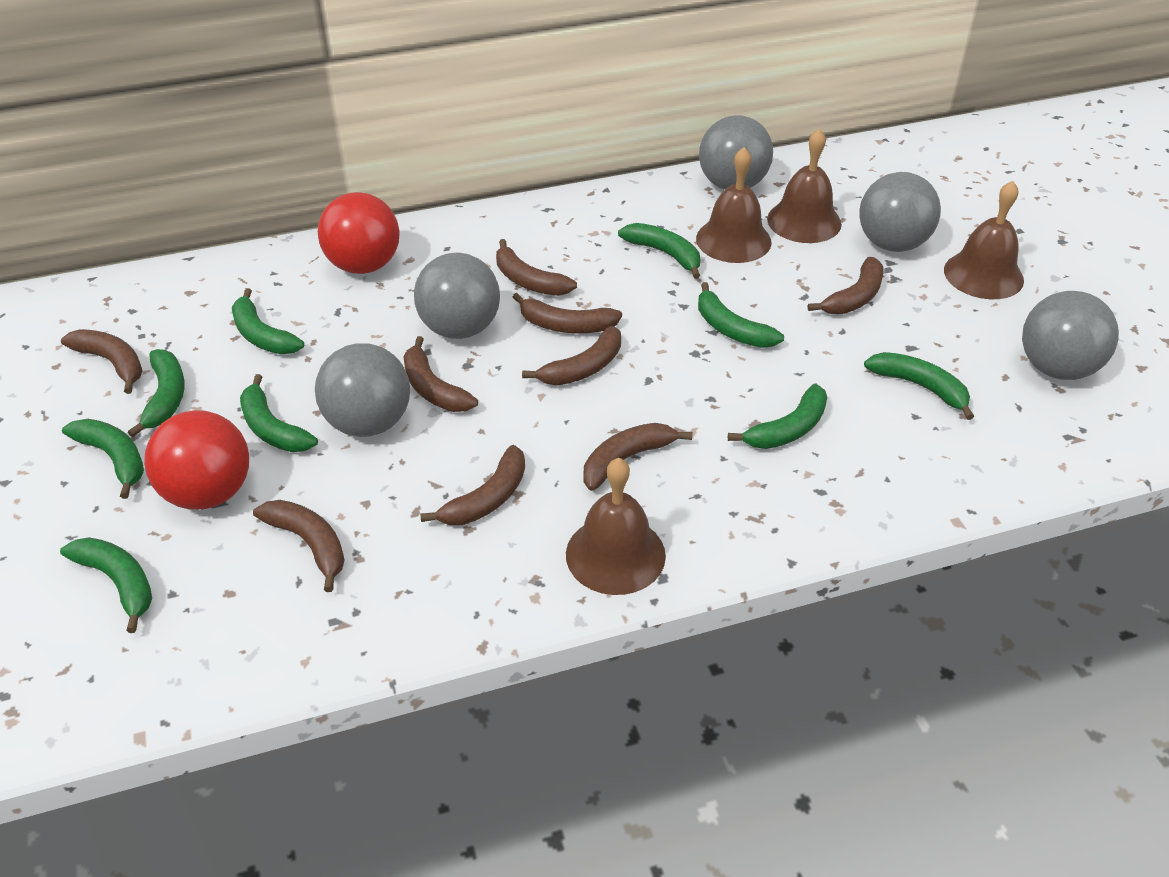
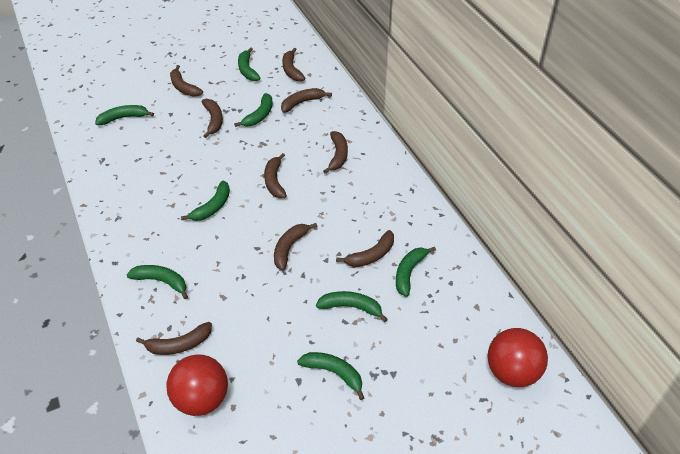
brown bell: [566,458,666,595] [696,147,772,263] [767,129,842,243] [944,181,1024,299] = 4 -> none = 0
green banana: [60,537,152,633] [62,419,144,499] [128,349,185,437] [232,288,304,354] [240,374,318,452] [618,223,701,279] [698,282,784,348] [728,384,827,449] [864,352,974,420] = 9 -> [95,105,154,125] [126,265,188,299] [181,181,230,221] [234,93,272,127] [238,47,261,81] [297,352,364,400] [316,291,388,322] [396,247,436,297] = 8
grey ball: [315,343,410,437] [414,253,500,339] [699,115,773,190] [859,172,941,252] [1022,291,1119,380] = 5 -> none = 0

